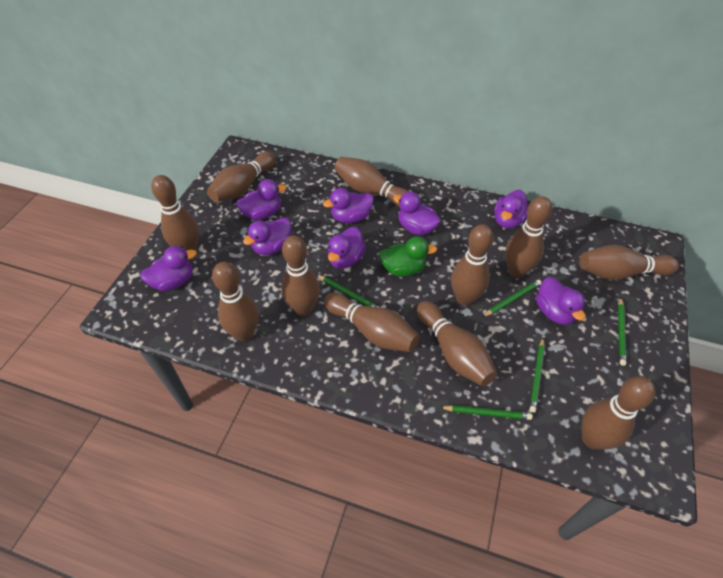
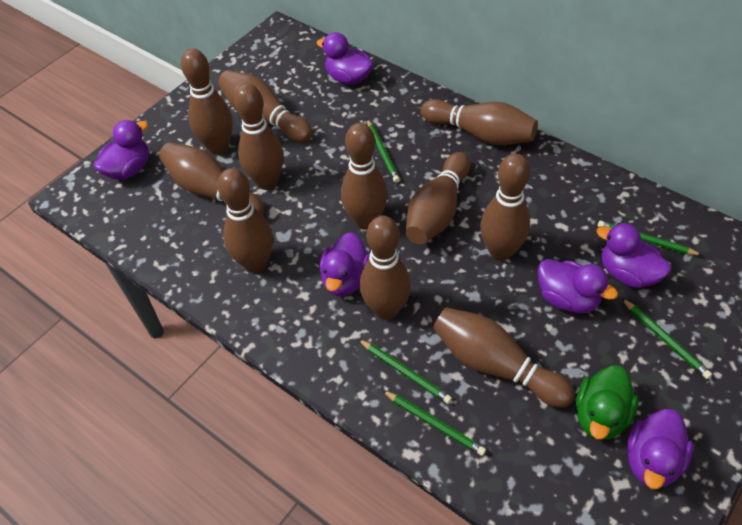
purple duck: [140,246,197,291] [236,179,286,220] [243,217,291,255] [323,188,374,223] [328,227,366,269] [393,192,441,235] [494,190,528,228] [536,277,586,325] = 8 -> [94,120,149,180] [317,32,374,85] [319,232,370,296] [538,259,618,313] [596,223,671,288] [627,409,693,489] = 6

